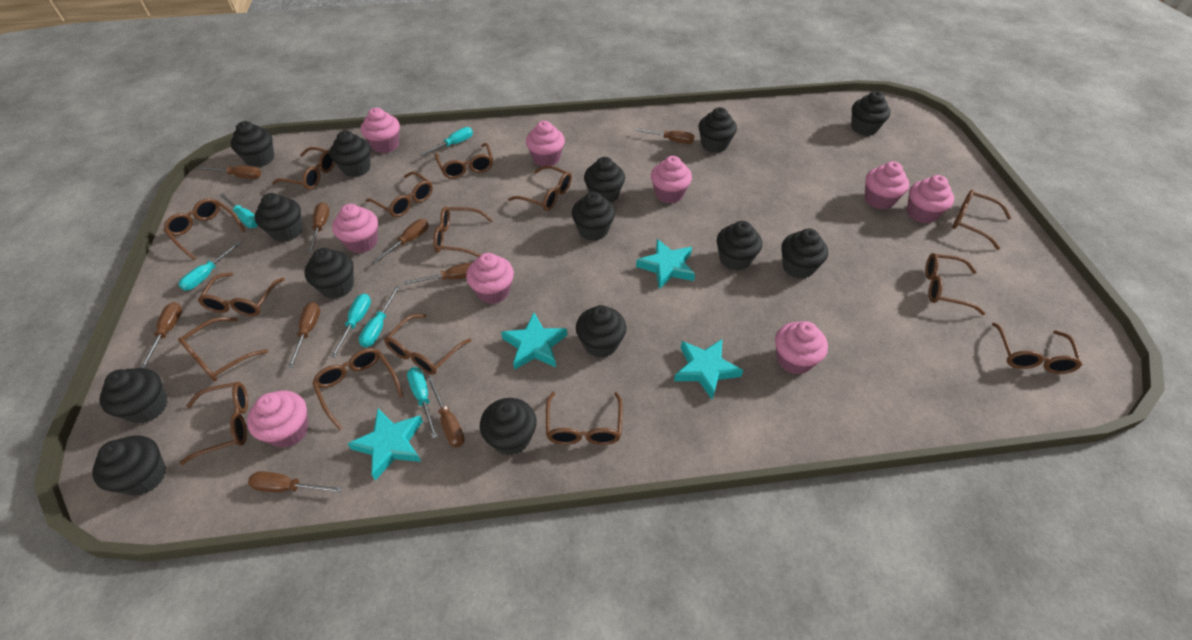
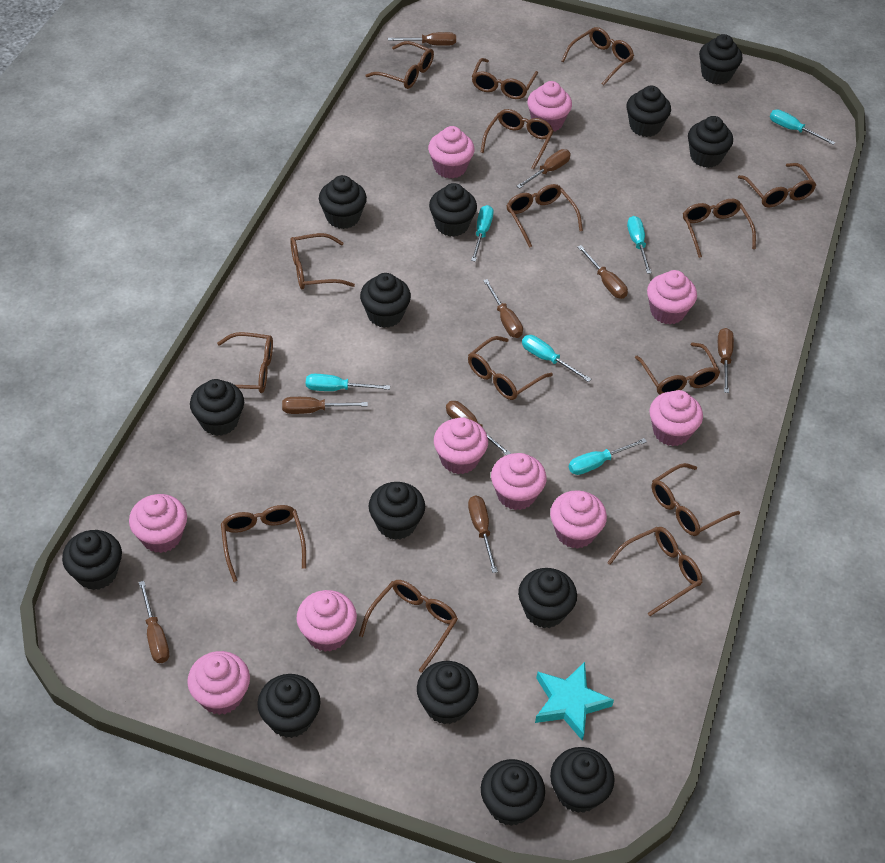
pink cupcake: [247,391,309,448] [332,204,378,253] [361,108,400,153] [466,253,514,304] [526,121,565,167] [651,156,692,203] [775,321,828,374] [865,162,909,209] [907,175,954,224] = 9 -> [129,494,187,553] [187,651,250,715] [296,590,357,652] [428,126,474,179] [434,417,488,474] [491,453,547,510] [527,81,572,131] [550,490,607,549] [647,270,697,324] [650,390,703,446] = 10
turquoise star: [347,409,423,480] [501,313,567,370] [636,239,695,289] [674,339,743,400] = 4 -> [535,662,614,741] = 1

